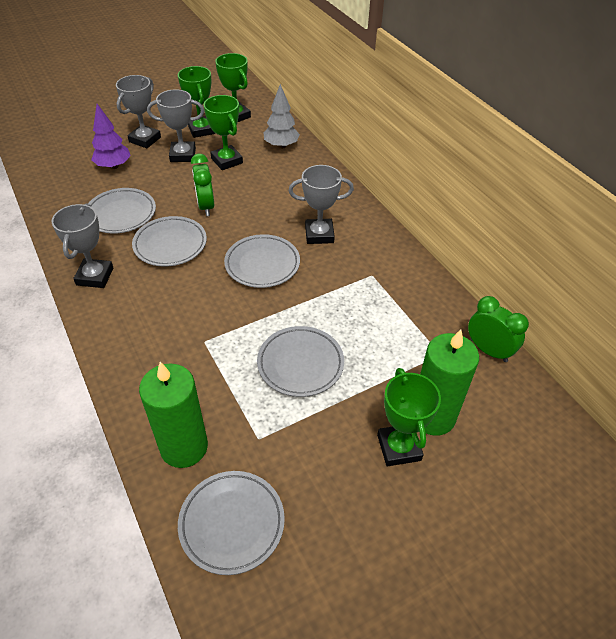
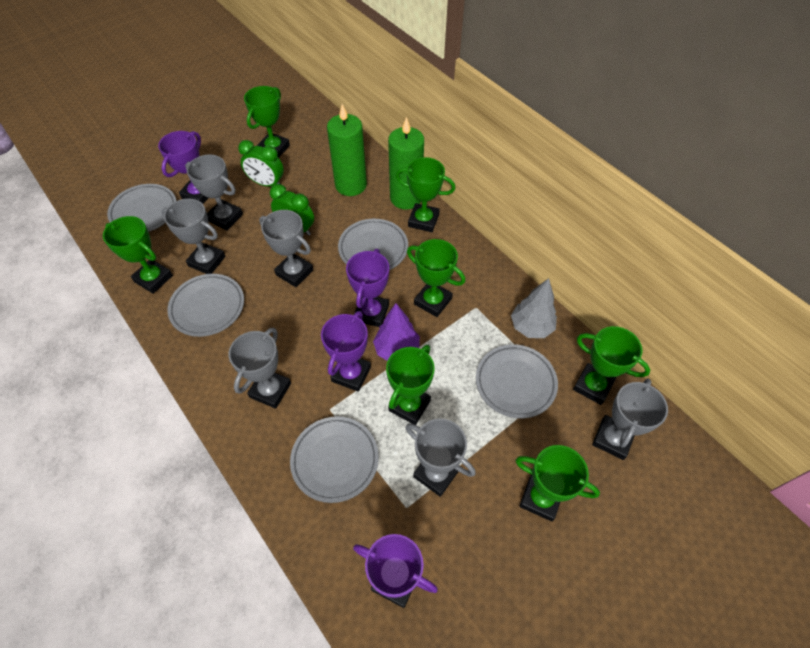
green trophy: [178,66,215,138] [204,95,243,170] [215,53,251,122] [377,368,441,467] = 4 -> [103,216,173,294] [244,86,290,158] [386,345,435,425] [396,157,456,232] [407,239,466,317] [515,445,600,521] [573,326,650,405] = 7
grey trophy: [52,203,113,288] [116,75,161,148] [147,89,204,162] [289,165,354,244] = 4 -> [161,198,226,274] [185,154,243,230] [228,328,291,409] [259,210,313,287] [406,418,476,497] [592,378,668,460] = 6
purple trophy: none = 0 -> [158,131,208,204] [321,311,371,392] [346,249,389,327] [353,534,438,608] = 4

